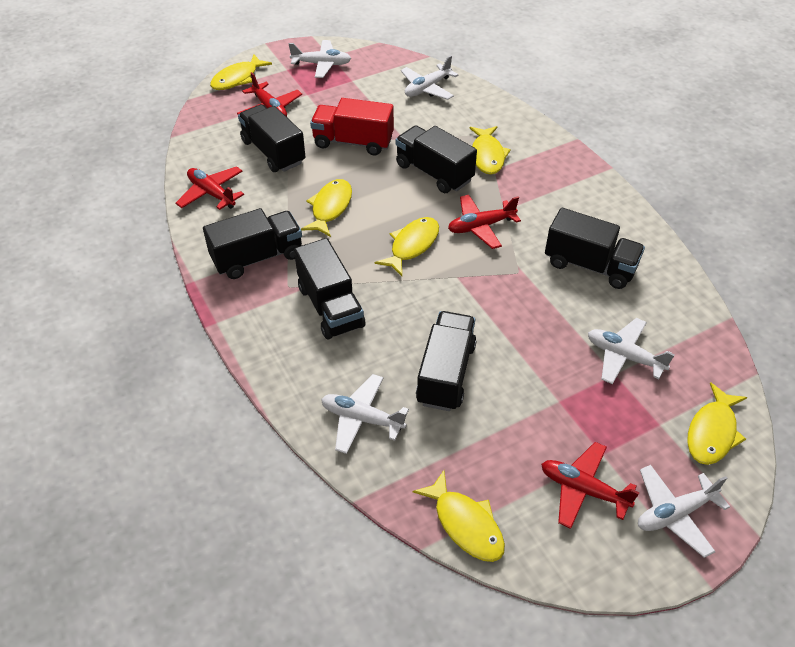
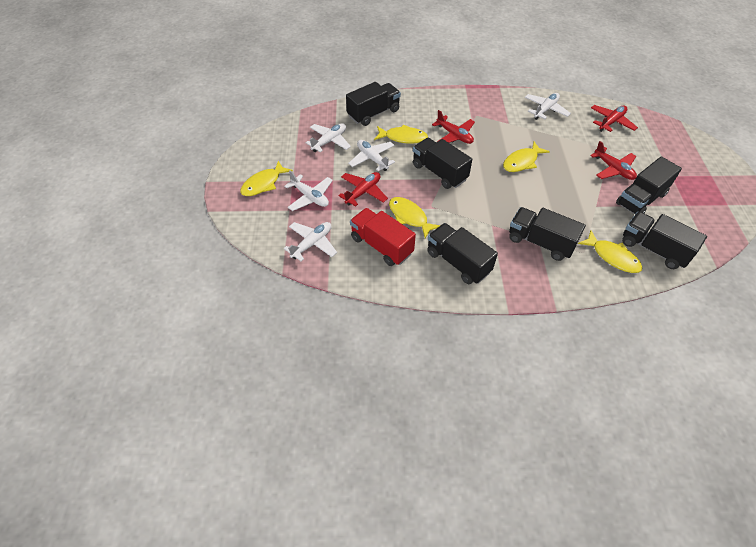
yellow fish: [210,54,272,90] [301,179,352,237] [375,217,439,276] [413,470,505,562] [469,126,511,175] [687,382,747,465] = 6 -> [240,161,293,196] [374,125,428,144] [389,197,441,238] [503,142,550,172] [578,230,642,273] = 5

